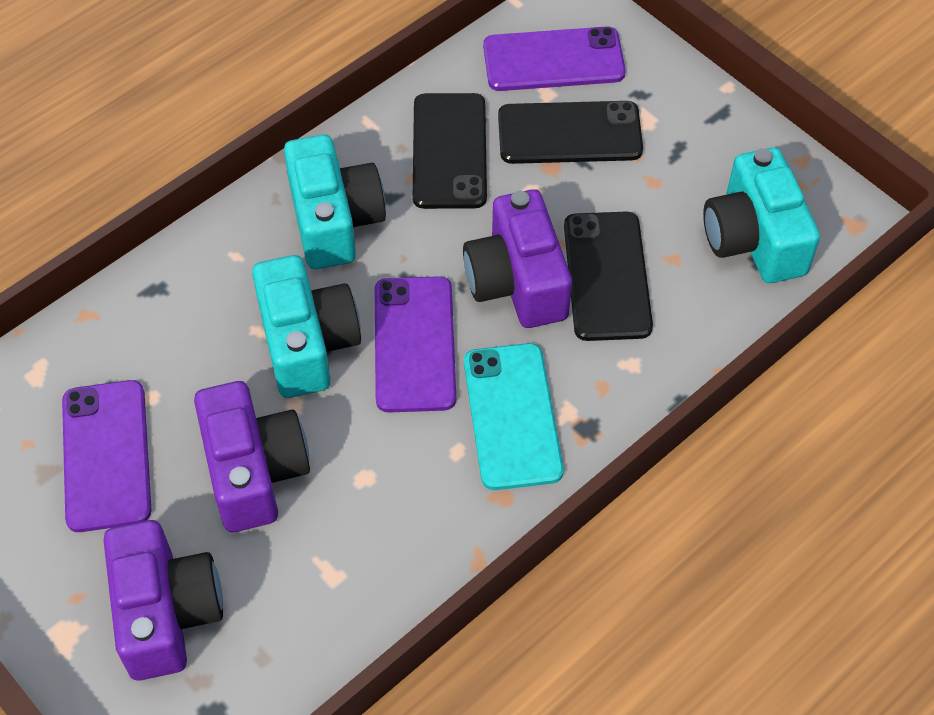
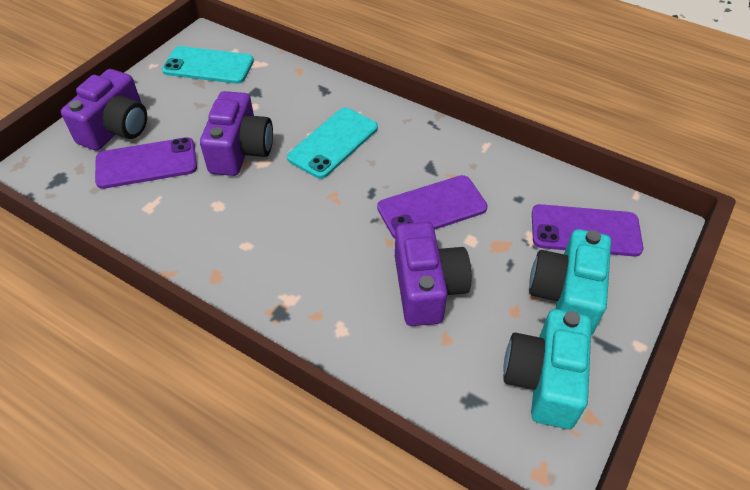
black phone: [413,93,487,209] [498,101,643,164] [564,212,653,341] = 3 -> none = 0
turquoise camera: [252,255,361,398] [284,135,386,270] [703,147,820,283] = 3 -> [503,309,592,429] [529,229,611,335] = 2
turquoise phone: [464,343,564,490] = 1 -> [162,46,254,84] [287,108,378,179] = 2

